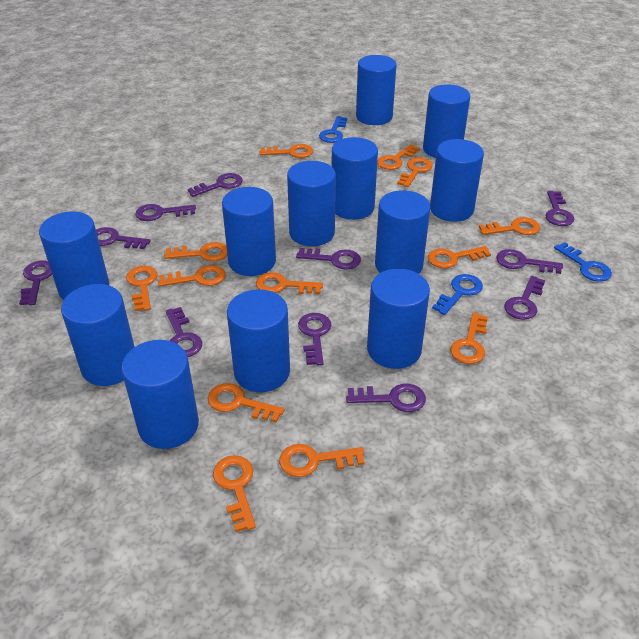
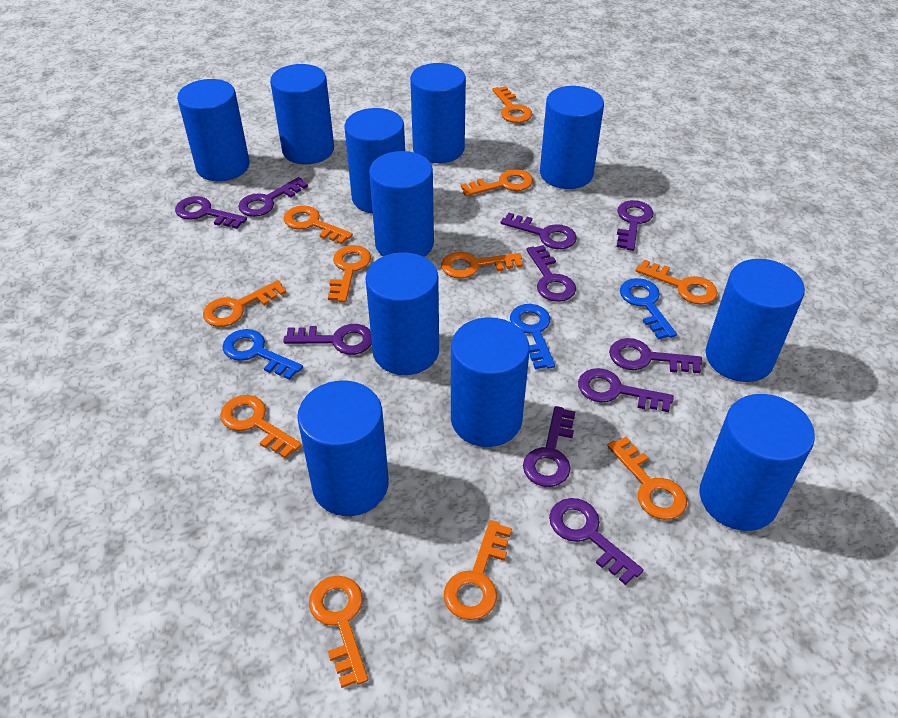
blue cylinder: [39,211,109,300] [61,284,135,386] [121,340,199,449] [222,187,276,276] [227,289,290,392] [287,161,336,246] [332,137,378,220] [356,55,397,125] [367,269,430,369] [375,190,430,274] [423,84,470,158] [430,139,484,222] = 12 -> [177,79,250,181] [270,64,334,164] [297,381,389,516] [344,108,405,214] [365,252,439,375] [369,151,434,257] [410,63,466,163] [451,317,530,447] [540,86,604,189] [699,394,815,531] [706,259,805,382] = 11
orange key: [126,266,158,311] [158,265,225,287] [164,242,227,262] [208,383,284,423] [213,455,256,532] [256,272,323,294] [259,144,313,158] [279,444,365,477] [377,144,420,170] [397,157,433,187] [428,246,491,268] [450,313,488,364] [479,217,540,235] = 13 -> [203,280,286,327] [220,395,302,459] [284,206,353,245] [309,576,368,688] [328,245,371,302] [441,252,523,278] [444,520,512,620] [461,169,533,196] [492,86,532,123] [607,437,687,520] [635,259,718,305] = 11
purple key: [19,261,52,305] [96,227,150,249] [135,204,196,221] [166,307,202,357] [187,173,243,197] [296,248,361,270] [298,313,331,366] [346,383,426,412] [496,249,563,274] [504,276,545,320] [545,191,574,226] = 11 -> [175,196,247,229] [238,177,308,217] [283,324,372,355] [501,213,577,249] [523,406,575,487] [526,245,576,302] [549,498,643,585] [578,368,674,412] [609,338,702,373] [617,200,654,251] = 10

